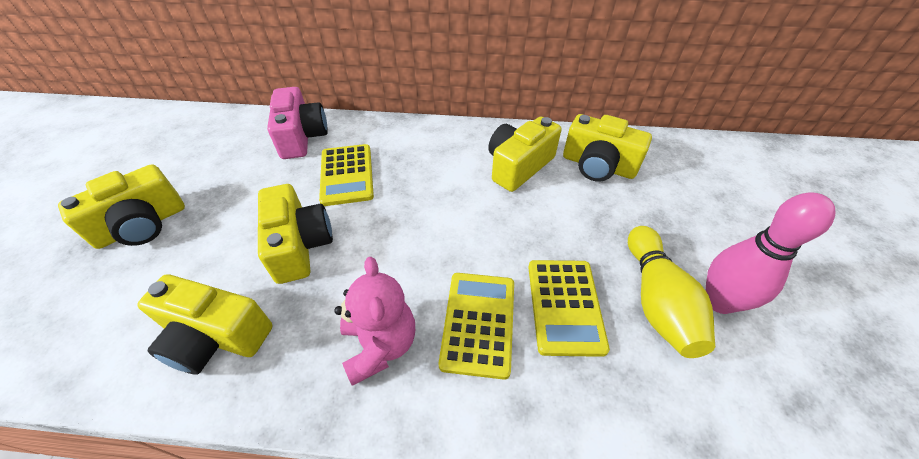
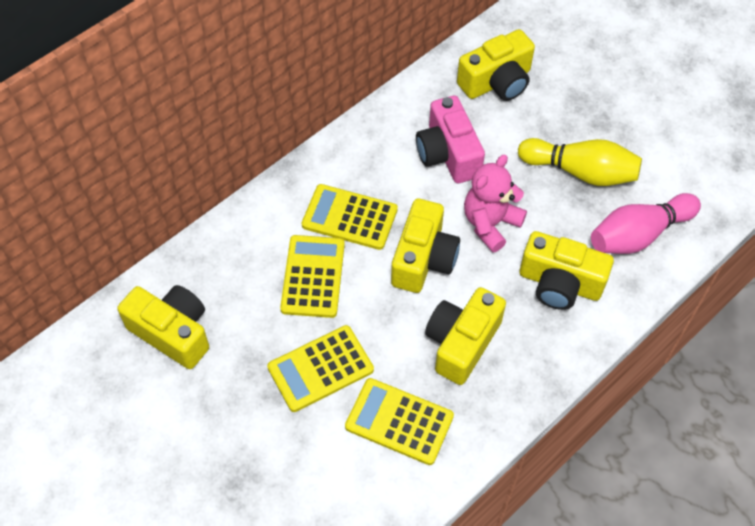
yellow calculator: [319,144,374,206] [438,273,514,380] [528,260,610,357] = 3 -> [267,325,374,412] [280,235,345,318] [302,184,398,250] [345,378,454,465] = 4

